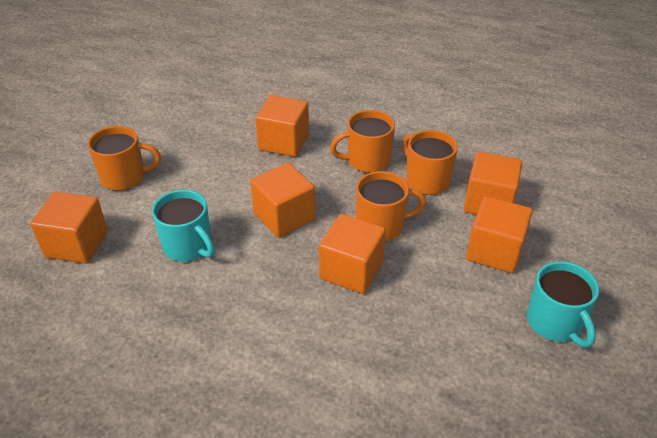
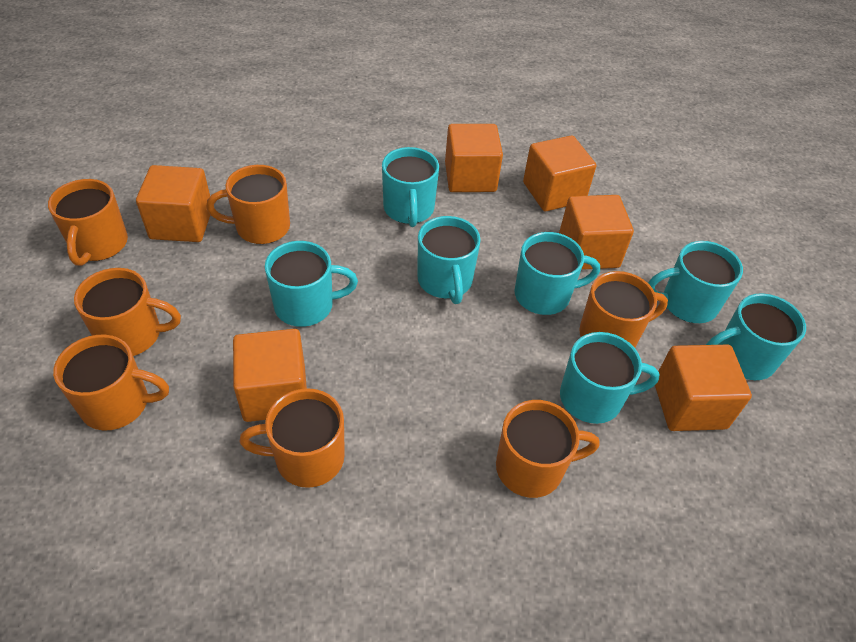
orange mug: [88,126,161,190] [330,110,395,173] [356,171,426,241] [403,130,458,195] = 4 -> [48,179,128,266] [53,335,169,431] [74,268,181,356] [206,165,290,244] [239,388,345,488] [496,400,599,498] [579,271,668,348] = 7
turquoise mug: [152,190,215,262] [527,261,599,348] = 2 -> [265,241,358,327] [382,147,439,227] [417,216,481,304] [514,232,600,315] [560,332,660,424] [648,241,743,323] [706,293,806,380] = 7

